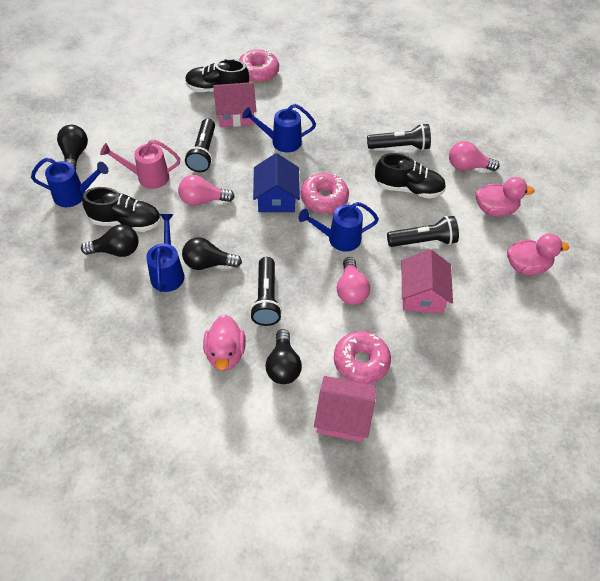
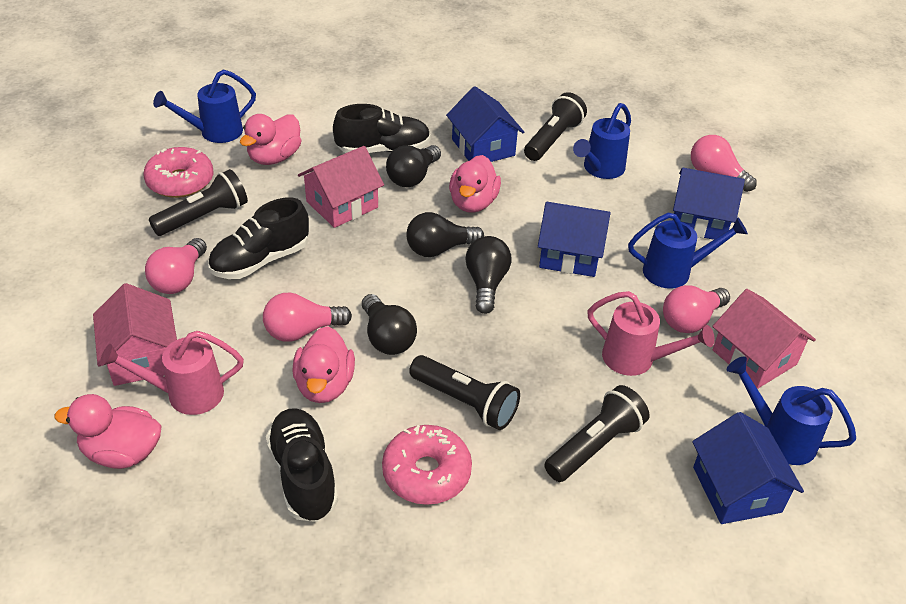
blue house: [253,153,300,212] = 1 -> [446,86,524,162] [538,202,610,277] [673,168,745,240] [692,412,804,524] = 4
pink donut: [239,49,279,83] [300,173,349,213] [334,331,391,384] = 3 -> [143,147,213,198] [382,425,472,505] = 2
pink duck: [203,314,246,371] [476,177,535,217] [507,234,569,275] = 3 -> [54,394,162,469] [240,114,301,165] [292,326,355,403] [449,155,501,213] = 4
pink light bulb: [178,175,235,206] [337,257,370,305] [449,141,500,171] = 3 -> [145,238,207,294] [263,292,352,342] [663,285,730,333] [691,135,757,192] = 4
pink watering can: [100,139,180,189] = 1 -> [100,331,244,415] [587,291,715,376] = 2

